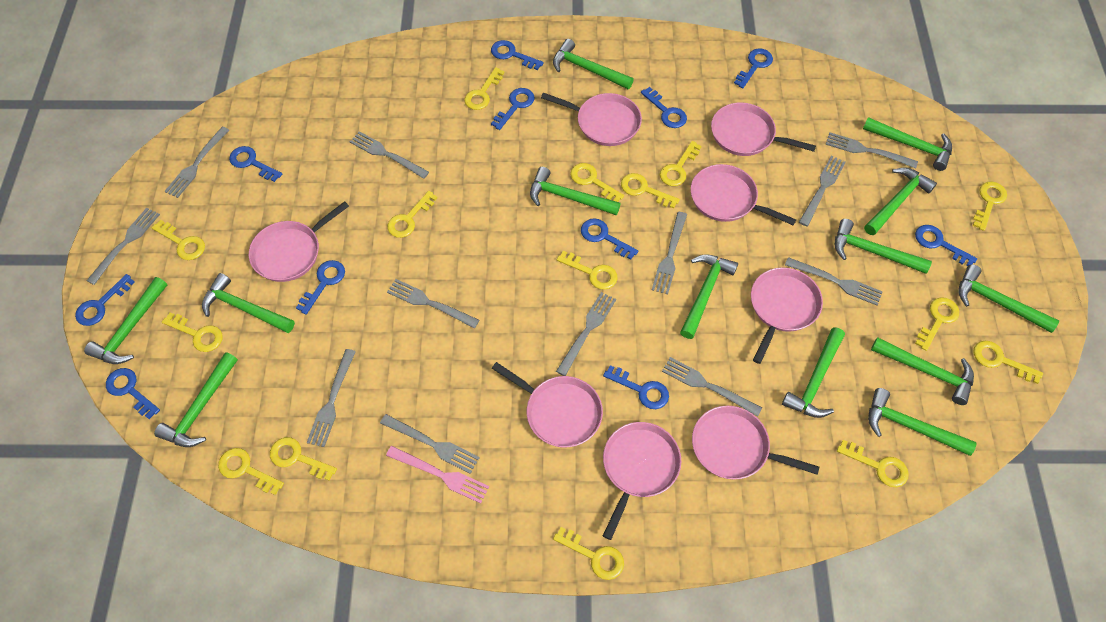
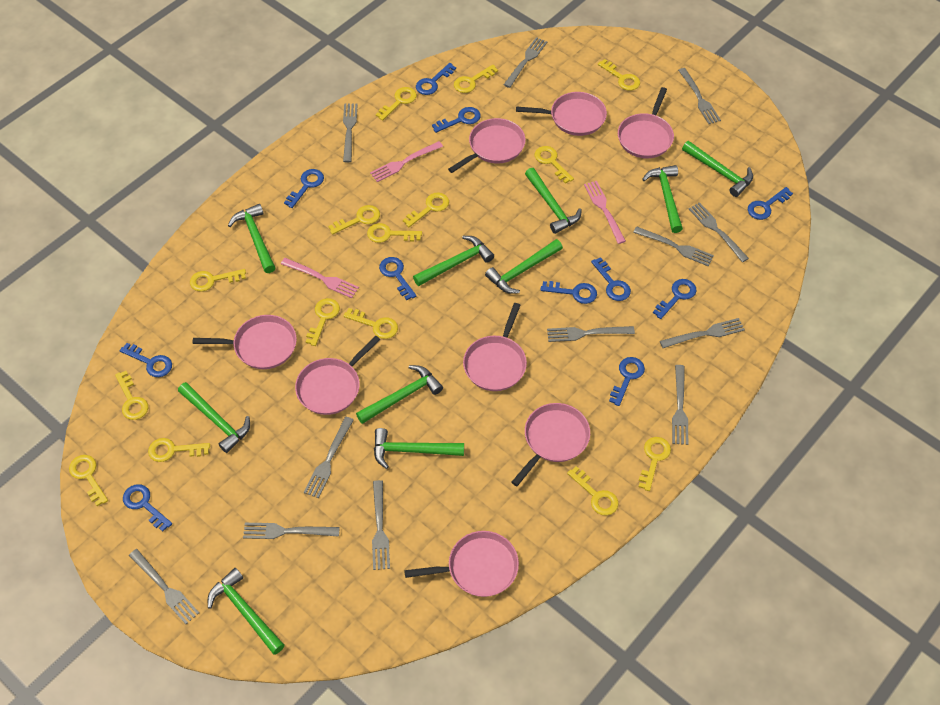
green hammer: [84,277,167,364] [154,352,238,447] [202,273,295,333] [530,167,620,215] [553,39,634,89] [680,254,738,339] [782,327,845,418] [835,219,932,274] [863,117,952,171] [864,168,937,235] [868,388,977,456] [871,337,974,405] [958,264,1059,333] = 13 -> [178,382,250,453] [208,568,285,655] [228,204,276,273] [356,365,443,424] [374,428,464,469] [413,236,494,286] [485,239,563,294] [525,168,582,234] [642,165,683,233] [682,141,753,197] = 10
pink fork: [386,446,489,503] = 1 -> [281,258,359,298] [370,141,443,182] [584,181,626,244] = 3

